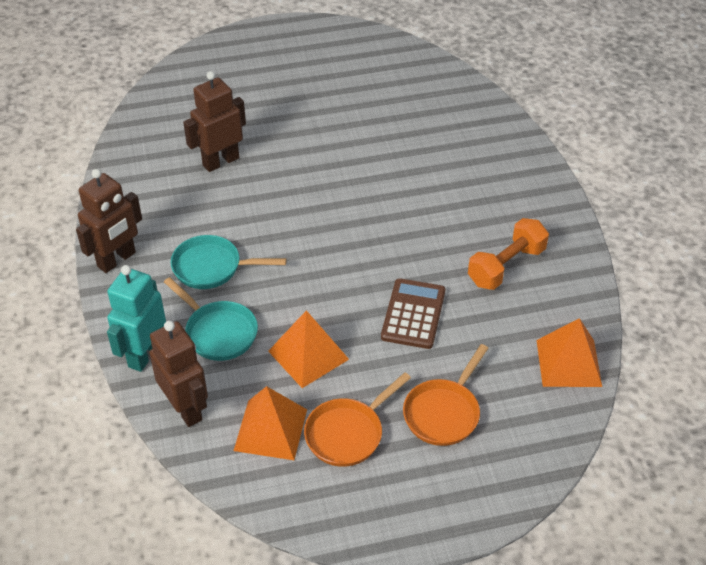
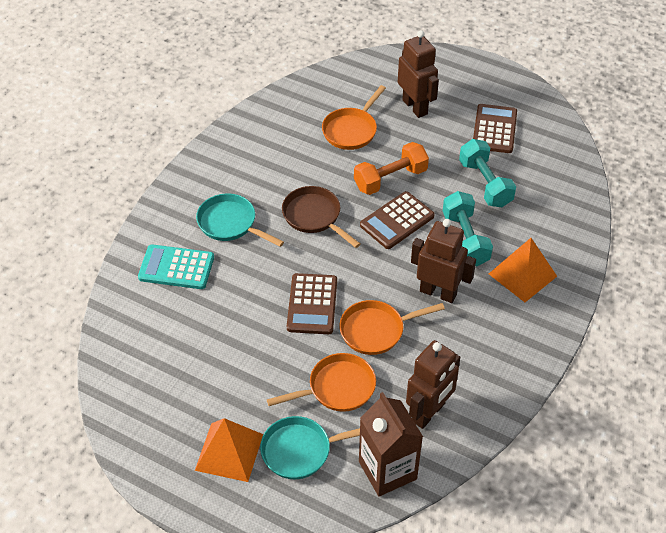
brown calculator: [381,278,445,349] = 1 -> [287,273,337,334] [360,191,435,249] [473,104,517,153] = 3
brown carton: none = 0 -> [359,392,423,496] = 1
brown pan: none = 0 -> [282,186,361,248] = 1
orange pan: [304,372,411,467] [403,344,488,446] = 2 -> [267,353,376,412] [322,85,386,150] [339,300,445,355] = 3
orange pyramid: [234,386,307,460] [268,310,349,388] [536,318,602,387] = 3 -> [195,418,263,482] [489,238,557,302] = 2
turquoise calculator: none = 0 -> [138,244,214,289] = 1
turquoise dumbbell: none = 0 -> [443,191,493,266] [459,139,516,207] = 2
turquoise robot: [107,265,166,372] = 1 -> none = 0

